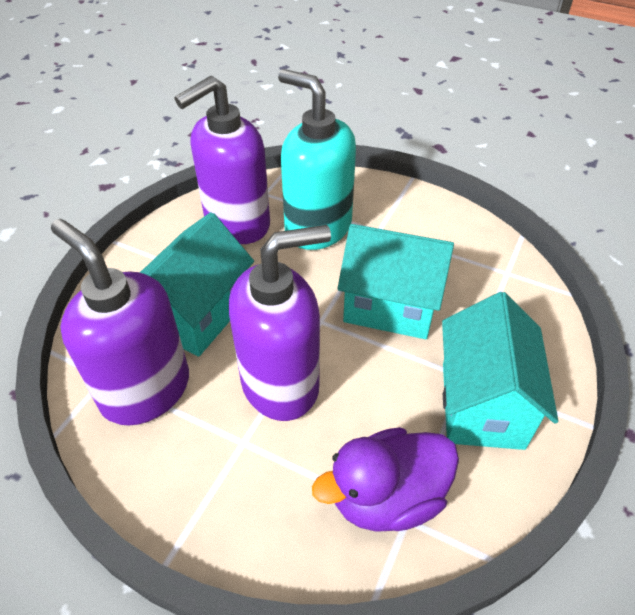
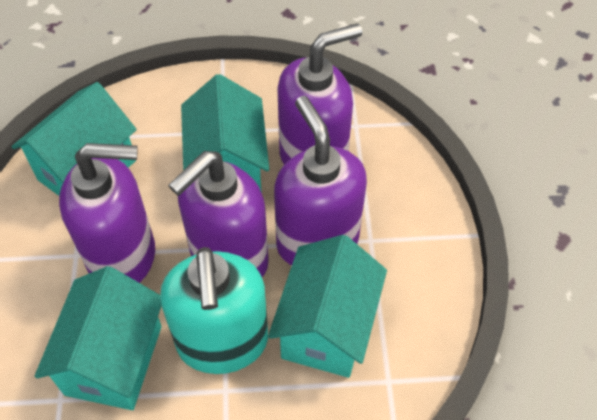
purple duck: [312,427,459,532] = 1 -> none = 0
purple soap dispenser: [51,219,189,426] [175,76,270,244] [229,225,331,421] = 3 -> [59,143,155,283] [168,151,269,277] [274,96,367,266] [277,23,362,165] = 4
turquoise house: [140,212,254,357] [337,224,454,339] [442,292,558,450] = 3 -> [12,82,137,196] [34,266,162,410] [181,74,269,193] [268,235,387,378] = 4

